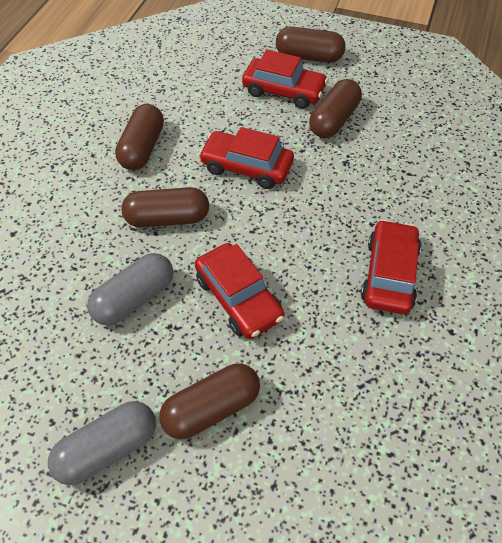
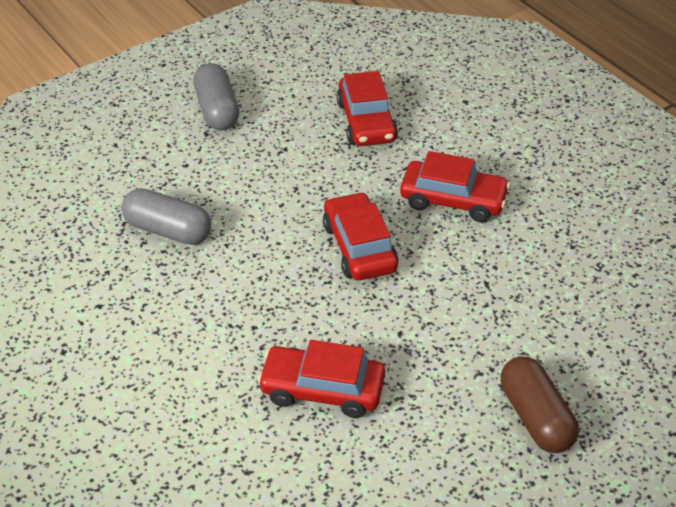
brown capsule: [115,104,164,170] [121,187,209,228] [159,364,260,439] [276,27,345,63] [309,79,362,138] = 5 -> [500,356,579,453] = 1

